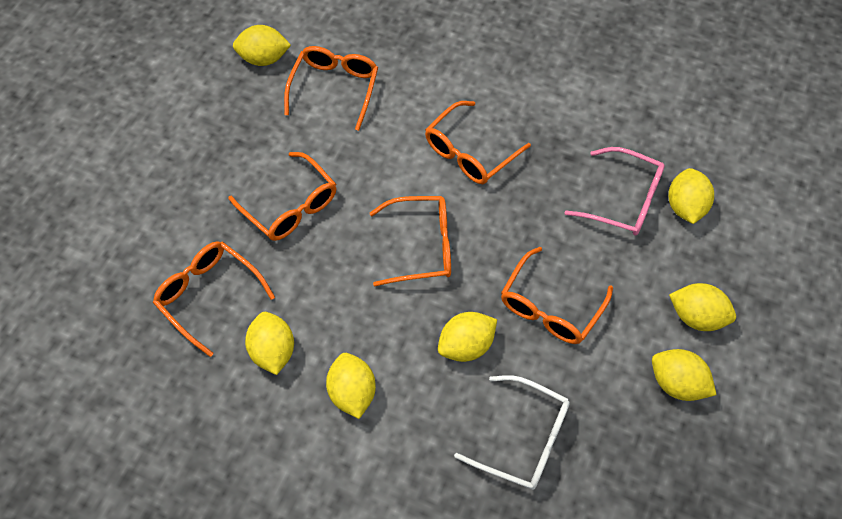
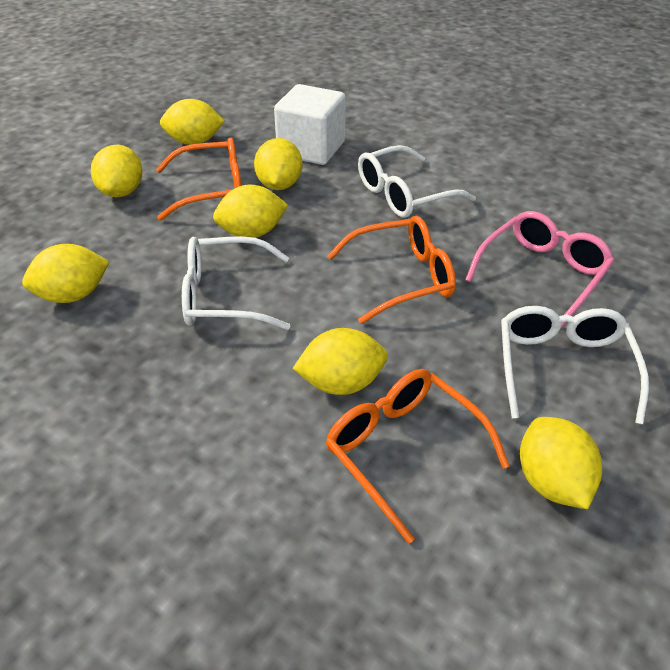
orange glasses: [153,241,275,357] [228,152,336,241] [284,46,378,131] [370,196,451,286] [425,101,531,184] [501,247,613,344] = 6 -> [156,137,242,220] [325,369,510,544] [327,216,456,324] = 3
white cube: none = 0 -> [274,84,345,165] = 1
white glasses: [454,375,570,490] = 1 -> [182,236,290,330] [358,145,476,218] [501,306,649,424] = 3

